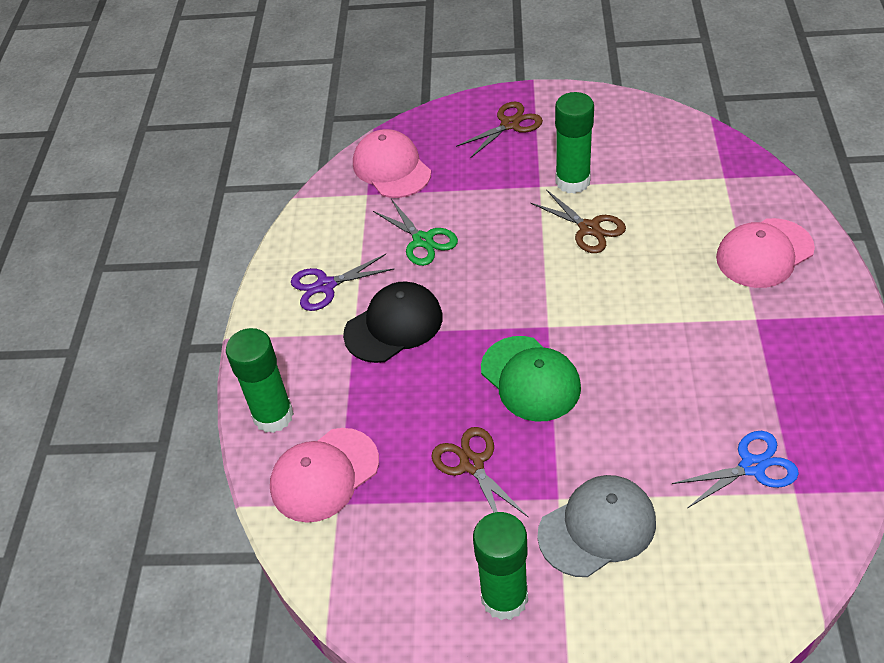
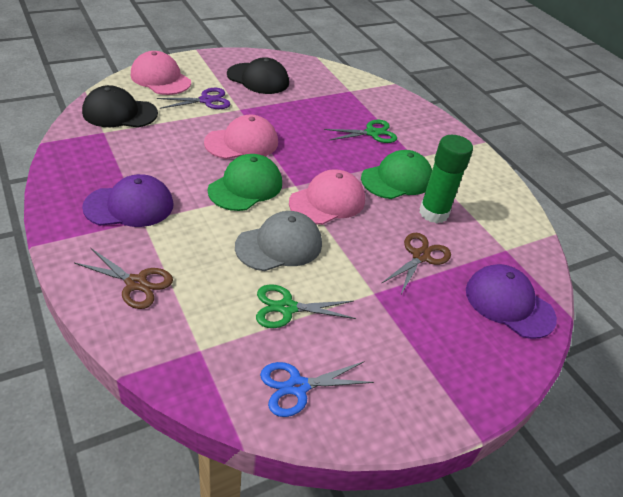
black cap: [343,281,443,363] = 1 -> [82,85,158,128] [227,57,289,94] = 2
brown scissors: [431,427,529,518] [456,102,543,158] [531,190,626,253] = 3 -> [74,248,173,309] [381,233,451,294] = 2
green cap: [481,336,581,422] = 1 -> [208,154,282,211] [361,150,432,199] = 2
green glue stick: [226,328,294,433] [473,512,528,620] [555,92,594,194] = 3 -> [419,135,473,223] = 1
green scissors: [373,199,458,266] = 1 -> [256,284,356,328] [324,120,397,143] = 2
purple cap: none = 0 -> [82,174,174,227] [466,264,557,339] = 2

